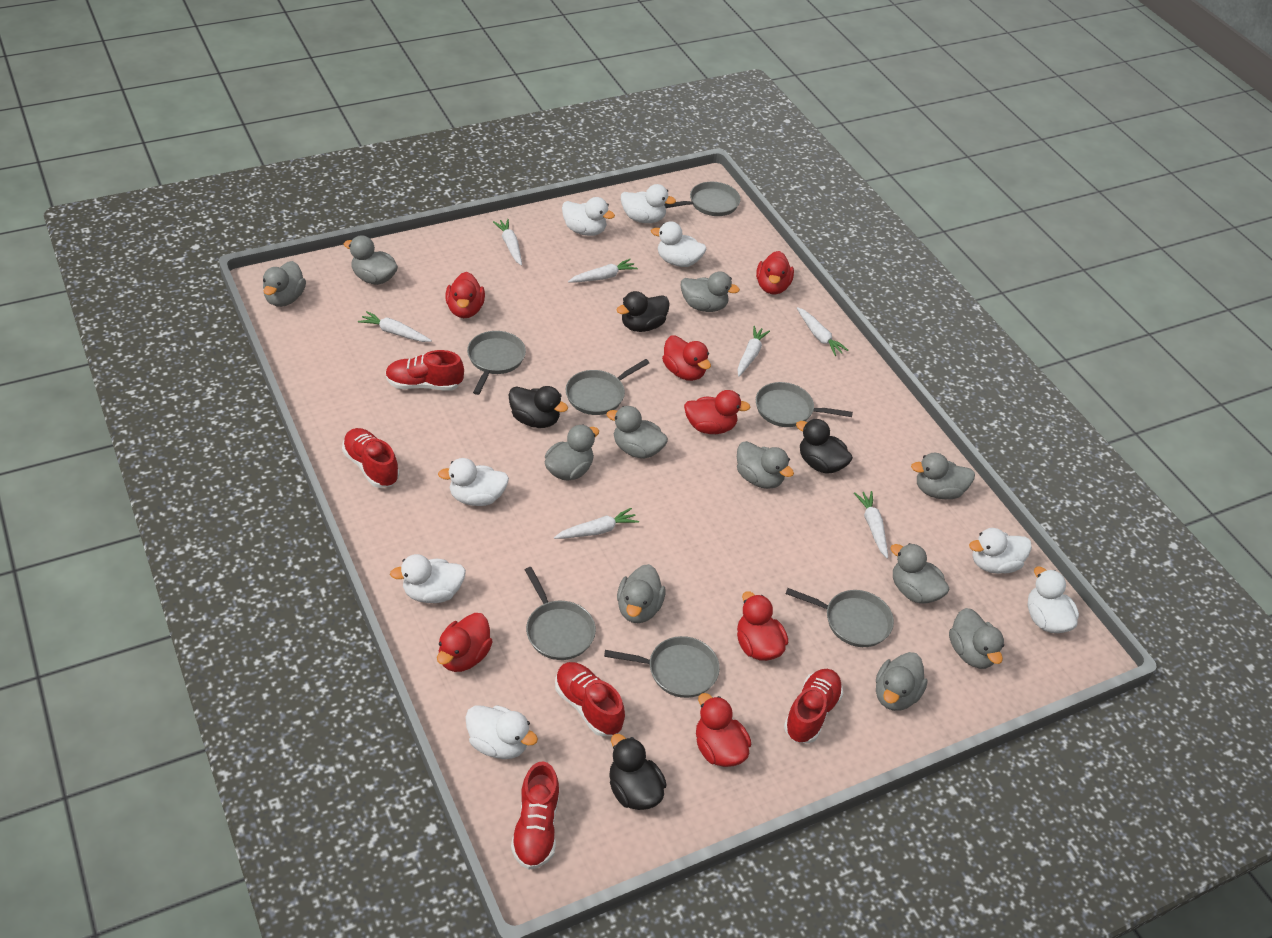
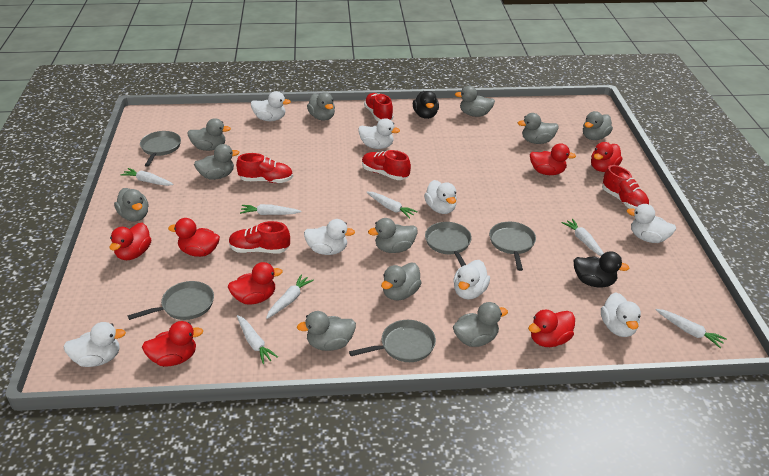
black duck: [509,386,568,428] [609,734,666,810] [616,291,670,332] [796,419,853,474] = 4 -> [413,91,439,119] [574,251,630,288] = 2
grey pan: [467,331,526,395] [525,567,596,660] [566,359,649,415] [604,636,720,698] [665,182,740,216] [756,382,853,427] [786,588,894,647] = 7 -> [128,281,214,320] [140,131,181,167] [349,320,436,362] [425,222,472,267] [489,222,536,271] = 5

